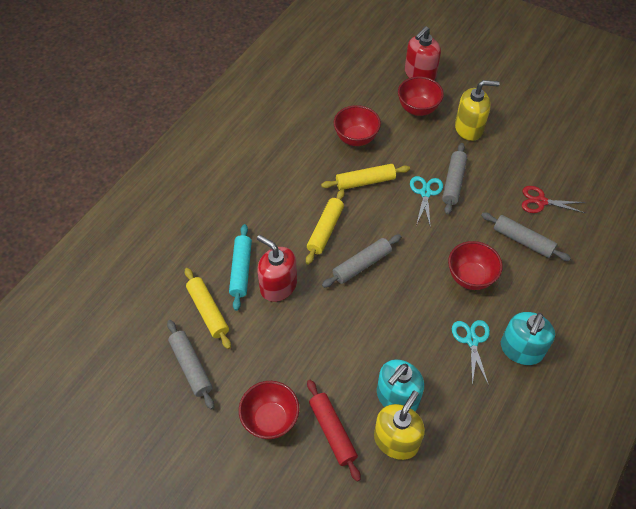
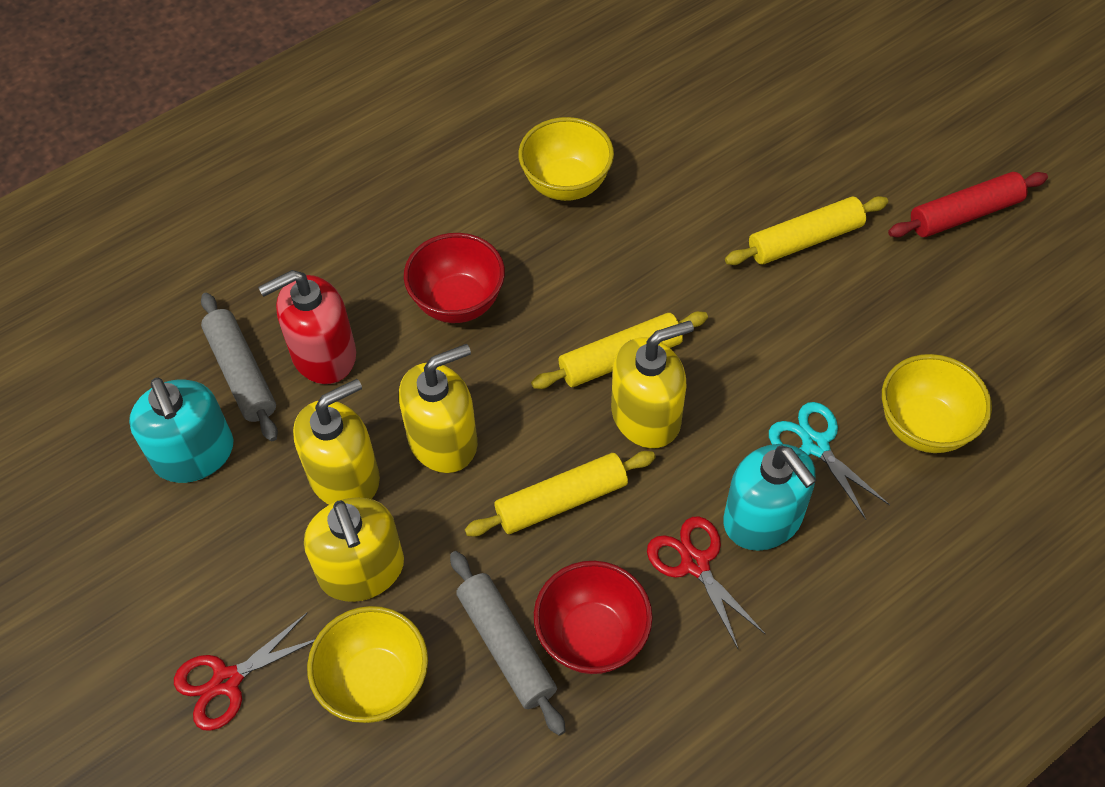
grey rolling pin: [167,320,214,409] [322,235,401,288] [442,143,467,215] [481,212,571,261] = 4 -> [201,293,278,441] [450,551,566,736] = 2
red bowl: [239,381,299,439] [334,105,381,146] [398,76,444,116] [448,241,503,290] = 4 -> [404,233,505,323] [534,561,653,674] = 2
red scissors: [522,186,585,213] = 1 -> [174,613,315,731] [647,516,765,650] = 2
red soap dispenser: [257,235,297,302] [405,26,441,80] = 2 -> [258,270,356,384] = 1
turquoise rolling pin: [229,224,252,311] = 1 -> none = 0
turquoise scissors: [410,176,443,228] [452,320,490,385] = 2 -> [769,402,890,520] = 1
yellow bowl: none = 0 -> [307,606,428,723] [518,117,614,201] [882,354,992,453] = 3
yellow soap dispenser: [374,391,425,460] [455,80,500,141] = 2 -> [293,379,380,505] [304,497,404,602] [399,344,477,473] [611,321,694,449] = 4

